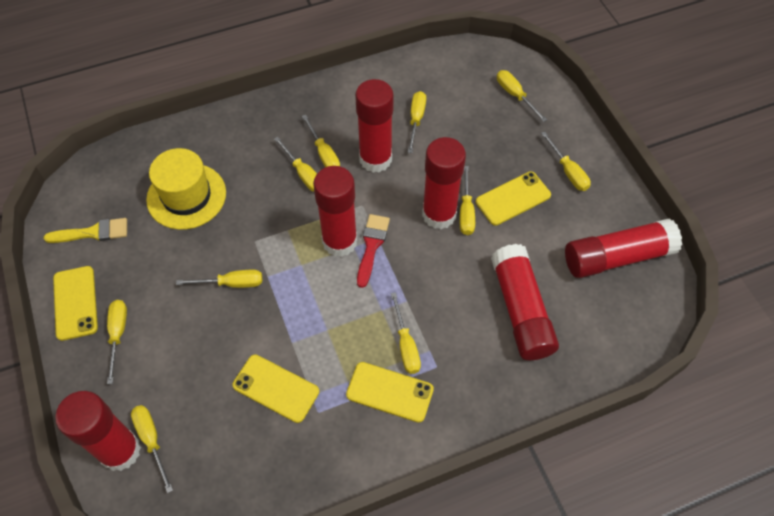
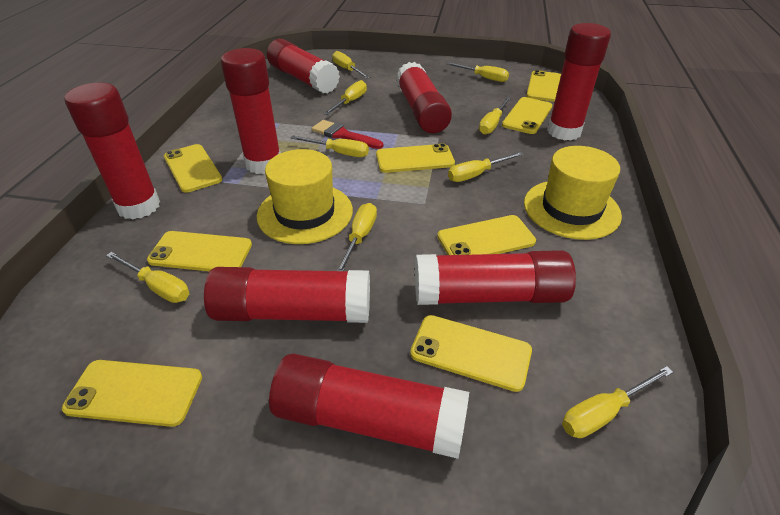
red glue stick: [55,391,141,471] [313,166,357,257] [355,79,394,173] [422,137,466,229] [491,244,559,360] [565,218,682,278] = 6 -> [64,83,160,220] [204,267,370,323] [221,48,281,174] [267,39,340,94] [269,353,469,459] [396,62,452,133] [415,250,576,305] [547,23,611,141] = 8
yellow brush: [44,218,127,243] = 1 -> none = 0
yellow hat: [146,148,226,230] = 1 -> [257,149,353,244] [524,146,622,240] = 2
yellow phone: [53,266,98,341] [232,354,319,423] [346,362,434,423] [476,171,551,226] = 4 -> [62,360,202,427] [147,231,252,272] [164,144,222,193] [376,144,455,173] [410,315,532,392] [437,215,536,255] [502,97,552,134] [526,70,561,102] = 8
yellow screwdriver: [107,300,127,384] [131,405,173,493] [176,270,262,288] [274,137,317,192] [302,115,340,167] [391,292,421,374] [408,91,426,153] [460,166,475,235] [497,70,547,122] [541,131,591,191] = 10 -> [106,252,189,303] [291,136,369,157] [324,80,367,115] [332,51,370,78] [337,203,377,271] [446,62,509,82] [448,152,523,182] [479,97,511,135] [562,366,673,438] = 9

